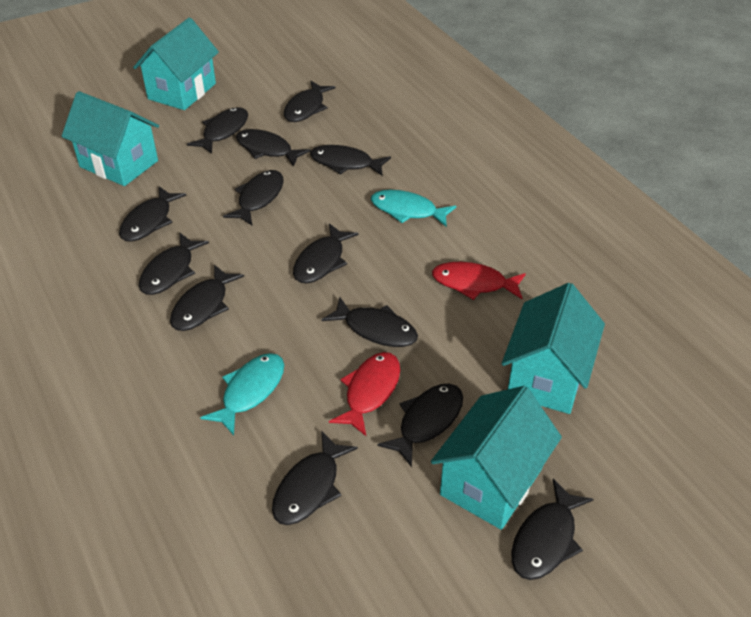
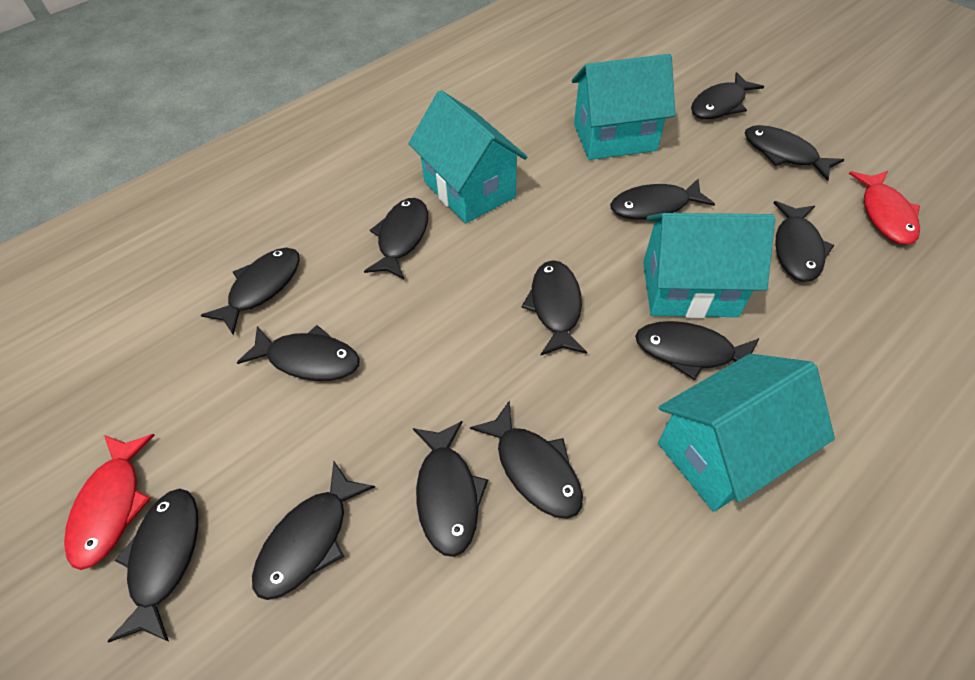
turquoise fish: [200,353,284,435] [371,190,456,227] = 2 -> none = 0

